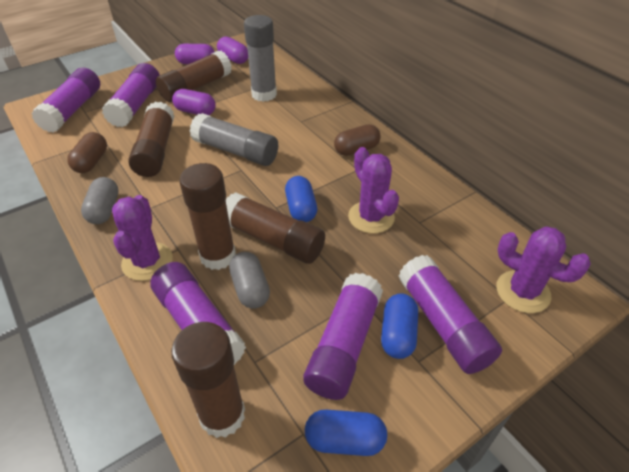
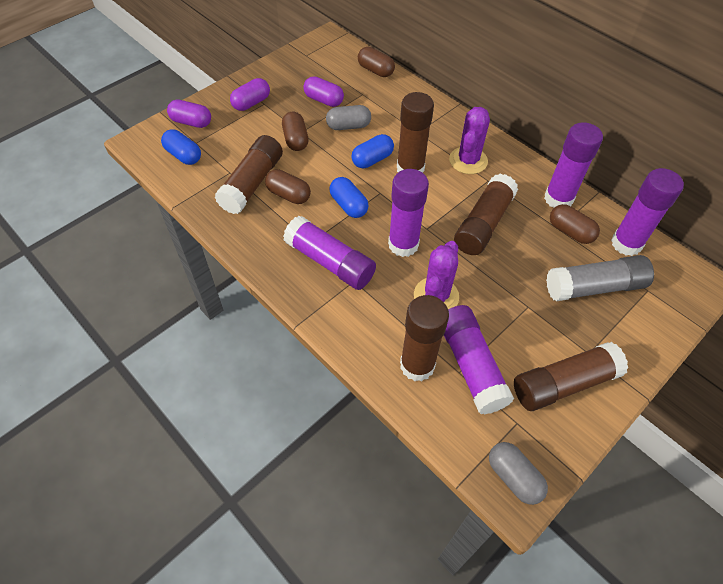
brown capsule: [67,132,107,173] [334,124,381,156] = 2 -> [265,169,311,204] [282,112,309,151] [358,47,395,77] [550,204,600,244] = 4
grey glue stick: [190,113,278,166] [244,15,277,102] = 2 -> [546,255,654,301] = 1
purple cactus: [112,195,173,281] [348,147,399,234] [496,226,591,313] = 3 -> [414,241,459,309] [449,107,490,174] = 2

